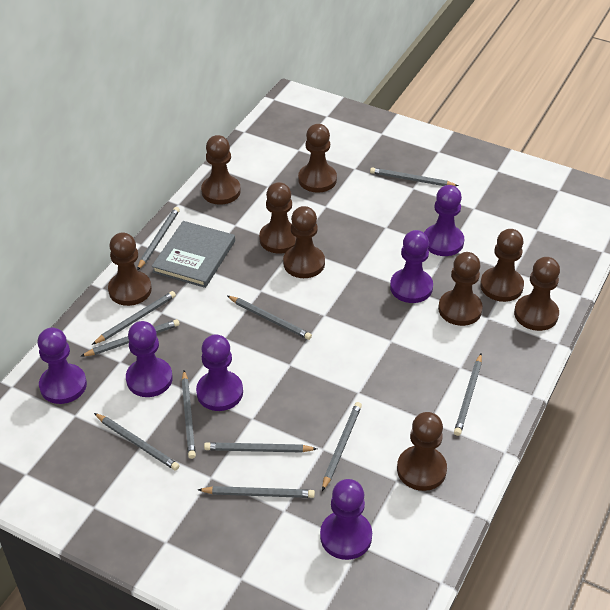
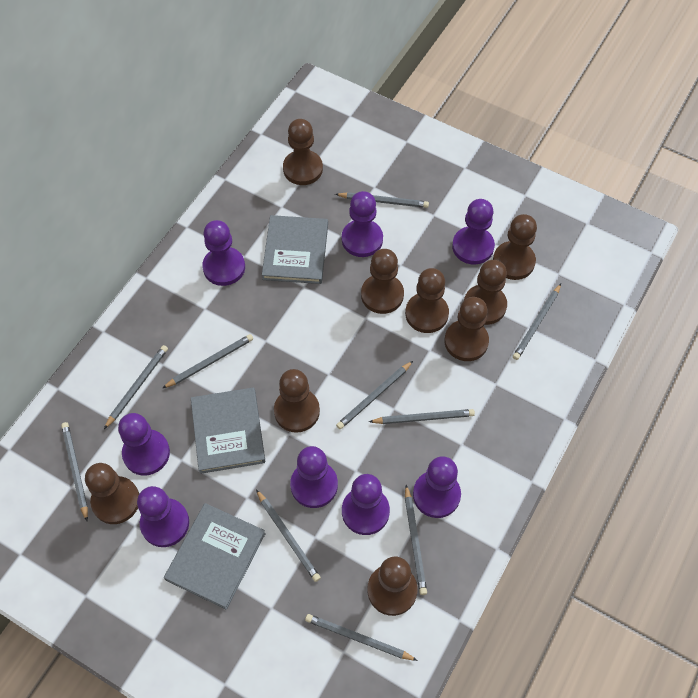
grey book: [151,221,235,288] = 1 -> [164,503,266,610] [191,387,265,474] [262,215,328,284] = 3
grey pencil: [80,319,180,357] [92,291,176,345] [94,413,180,471] [137,207,180,270] [182,370,196,459] [198,486,315,498] [204,442,317,453] [227,296,312,340] [322,402,362,491] [370,167,459,186] [454,354,482,436] = 11 -> [61,422,88,521] [104,345,168,429] [163,334,253,388] [256,489,321,582] [305,614,418,661] [335,192,429,208] [336,361,413,429] [369,409,475,424] [405,485,427,595] [513,284,561,360] = 10
purple pawn: [38,327,87,404] [126,321,173,397] [196,334,243,411] [320,479,372,560] [390,230,433,303] [424,185,464,256] = 6 -> [118,413,170,476] [137,486,189,547] [202,220,245,286] [290,446,338,508] [342,191,383,257] [342,474,390,535] [413,456,461,518] [452,199,495,265] = 8

